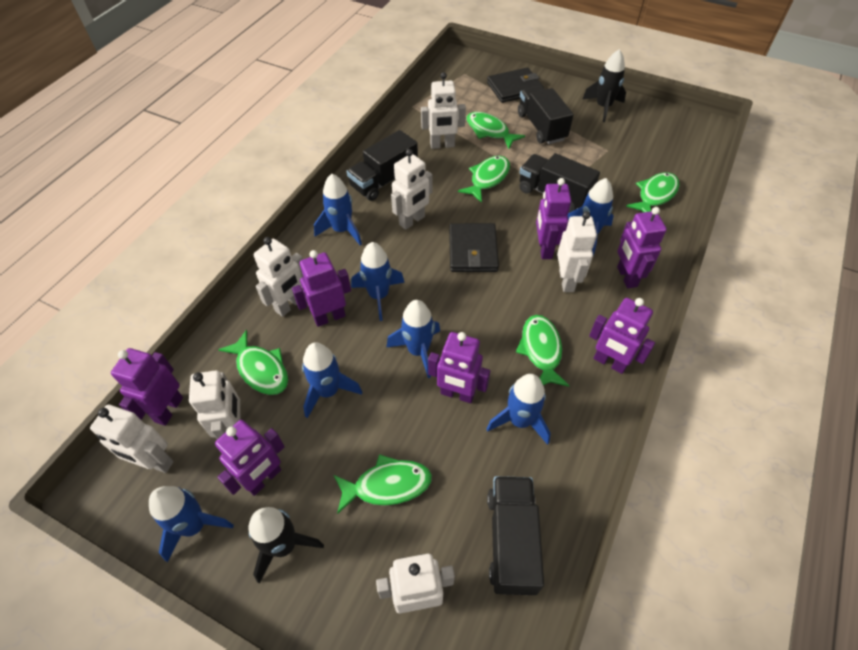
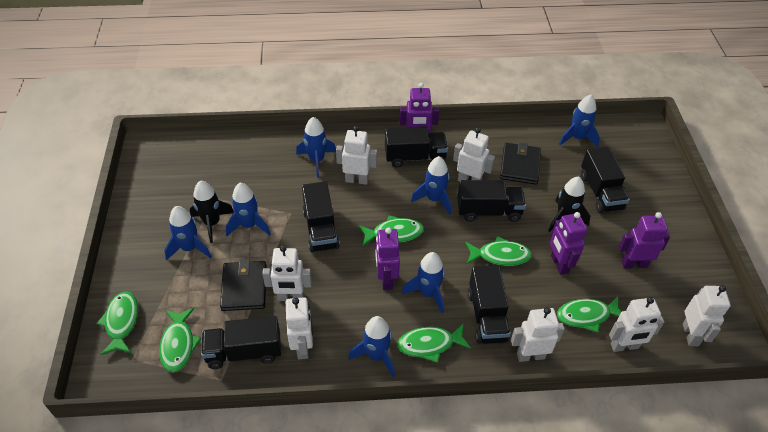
black truck: [346,130,418,201] [487,476,544,595] [518,86,574,144] [519,153,600,213] = 4 -> [201,316,281,369] [302,181,340,252] [385,126,448,167] [457,180,526,222] [468,265,511,344] [581,147,630,213] = 6
purple robot: [111,348,183,426] [215,420,285,496] [292,250,351,327] [428,332,490,403] [536,178,571,259] [589,298,655,374] [617,207,667,288] = 7 -> [375,227,400,290] [400,83,439,135] [550,212,587,275] [619,212,670,269] = 4

